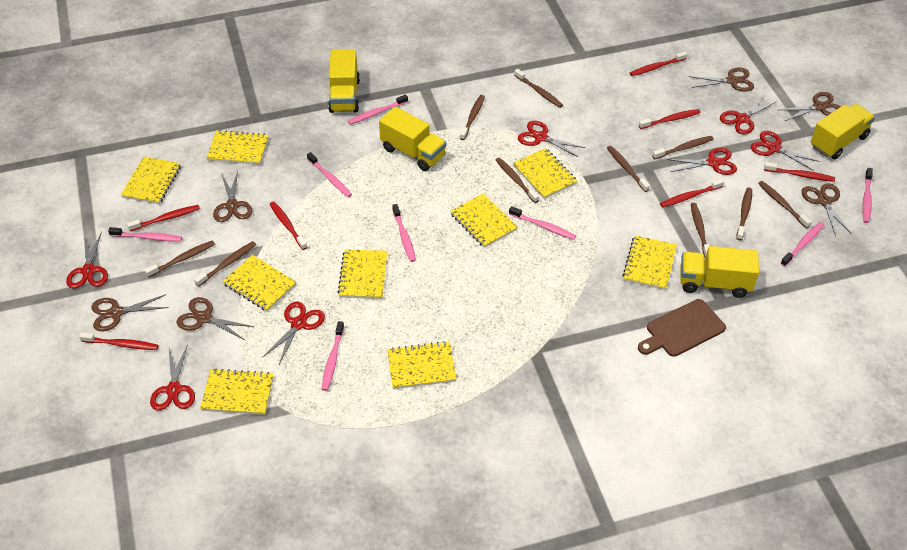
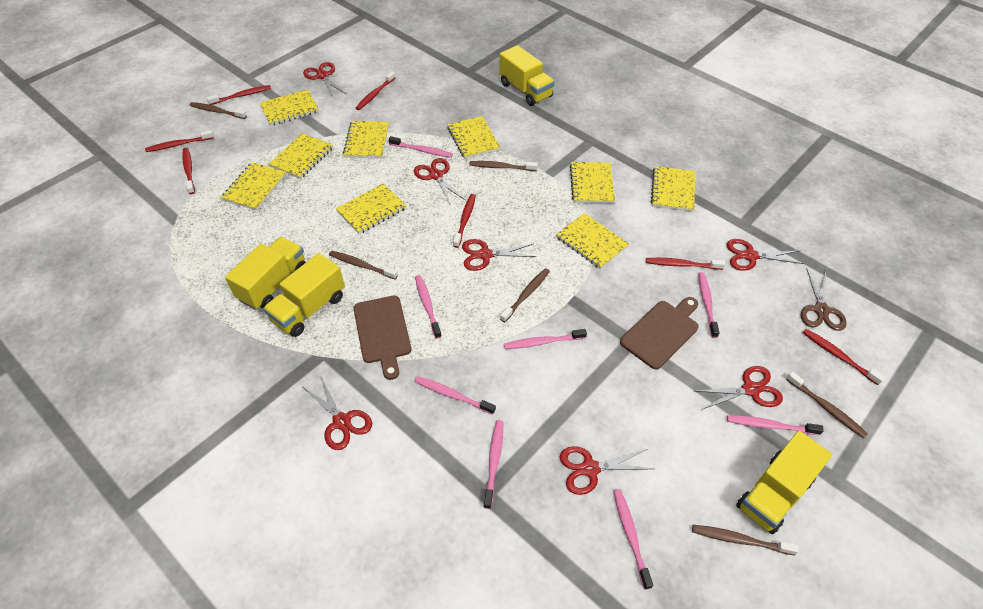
brown cutting board: [638,299,726,357] = 1 -> [353,295,411,380] [620,297,699,369] = 2
brown scissors: [91,294,169,331] [177,297,254,340] [213,171,252,222] [689,68,754,92] [779,92,841,121] [802,183,852,236] = 6 -> [801,268,847,331] = 1
brown toothbrush: [145,240,215,278] [194,241,256,287] [460,95,485,140] [496,157,539,203] [514,69,563,108] [607,146,650,192] [652,136,714,159] [691,203,710,258] [736,188,752,240] [758,181,812,228] = 10 -> [189,102,247,119] [329,251,398,279] [469,161,538,171] [500,268,550,322] [692,525,798,555] [786,371,868,438] = 6

